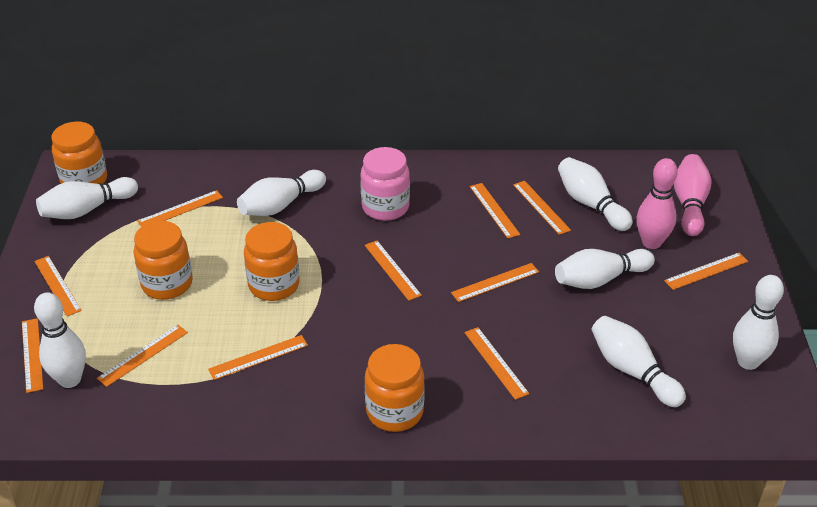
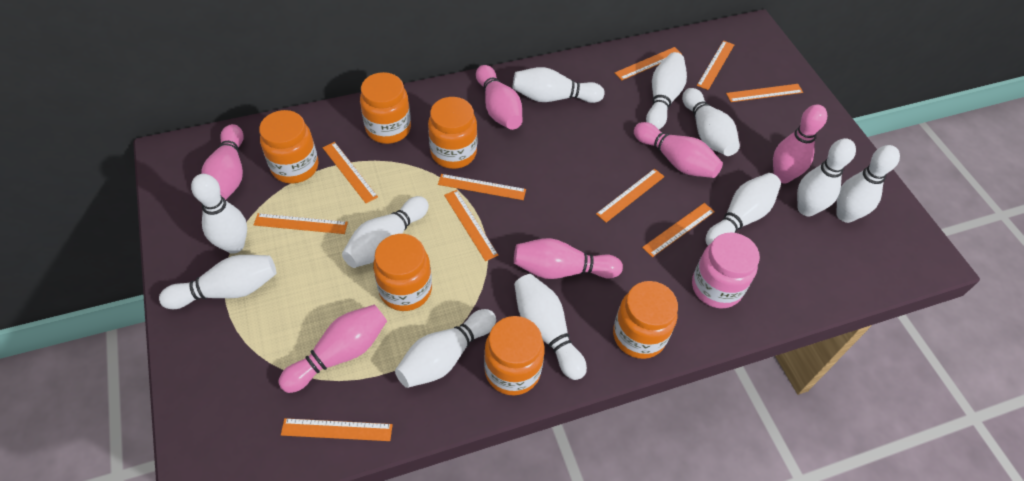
orange jar: [52,122,107,184] [133,221,193,300] [244,222,300,301] [365,344,425,432] = 4 -> [259,110,318,184] [360,72,411,144] [373,234,432,311] [428,97,477,169] [484,316,544,395] [613,281,678,359] = 6
orange ruler: [22,318,43,393] [34,256,82,316] [97,325,188,387] [137,190,223,227] [208,335,308,380] [365,241,422,301] [451,263,539,302] [464,327,529,400] [470,183,520,239] [513,181,571,235] [664,253,748,290] = 11 -> [254,213,348,234] [281,418,393,441] [323,142,378,203] [438,174,526,200] [444,190,498,261] [596,169,665,223] [615,47,682,80] [642,203,715,257] [697,40,734,90] [726,84,803,102] = 10
pink bowling pin: [637,158,678,249] [674,154,712,236] = 2 -> [201,124,244,200] [279,305,387,393] [476,65,523,130] [514,238,623,279] [634,122,723,178] [773,104,827,183] = 6
white bowling pin: [34,293,86,388] [36,177,138,219] [237,170,326,216] [555,249,655,289] [558,157,633,231] [591,316,686,407] [733,275,784,370] = 7 -> [159,255,276,309] [191,174,247,254] [342,196,429,268] [395,309,496,388] [513,67,605,103] [514,274,587,380] [646,52,687,129] [682,88,740,156] [706,173,781,245] [797,138,856,216] [836,145,900,223] = 11

